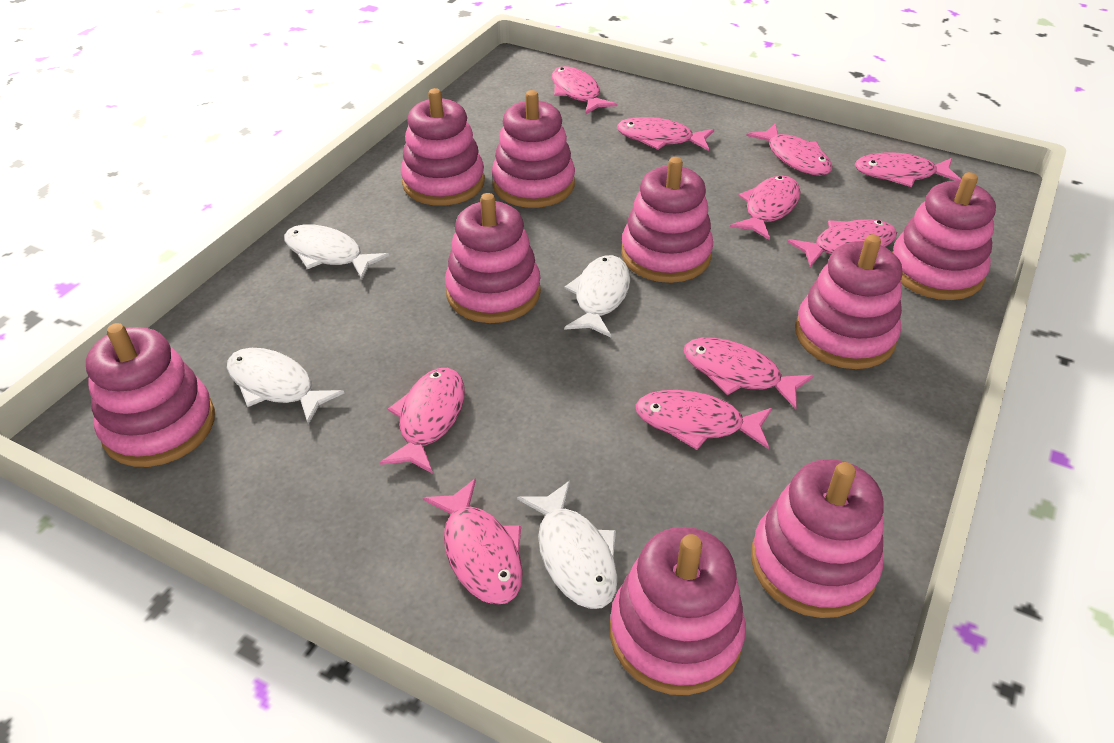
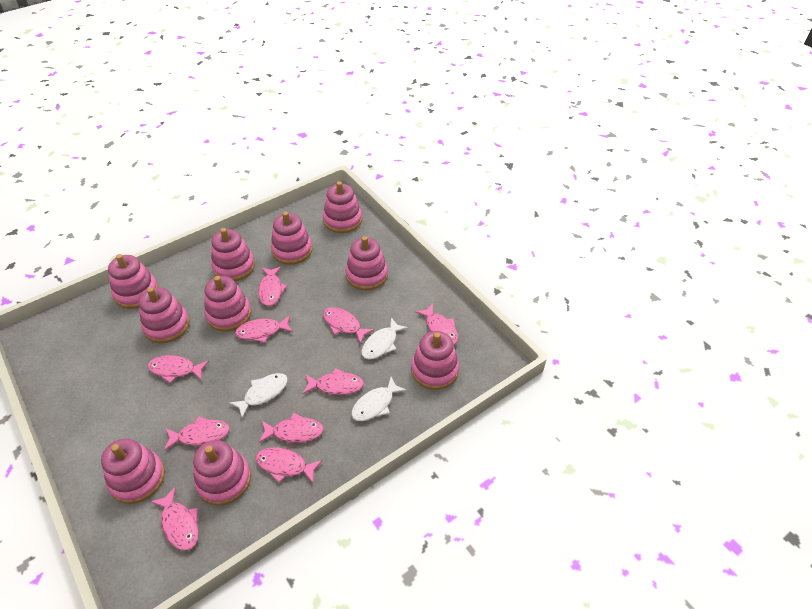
pink stacking toy: [86,323,215,467] [401,88,485,206] [445,193,541,323] [492,90,575,208] [610,527,746,695] [621,157,713,283] [751,459,884,618] [795,234,902,369] [893,172,996,300] = 9 -> [101,438,165,504] [108,254,158,309] [139,287,190,343] [193,440,251,506] [204,276,251,331] [211,228,255,281] [271,211,313,265] [323,181,362,233] [346,236,388,290] [411,331,459,390] = 10
white fish: [227,348,344,425] [284,224,389,280] [517,481,618,609] [564,255,630,337] = 4 -> [229,373,288,418] [351,377,407,421] [361,317,408,360] = 3

